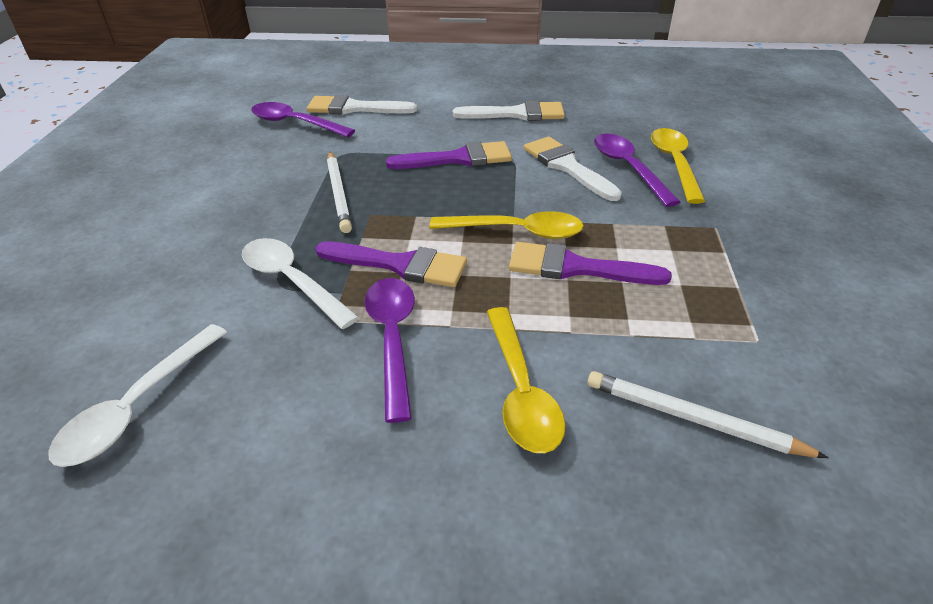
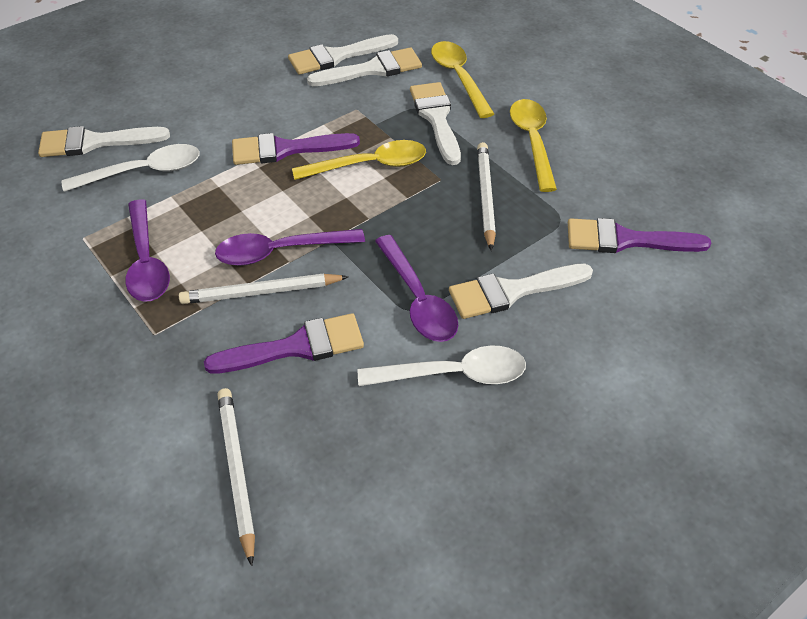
white brush: [307,95,417,115] [453,100,565,121] [524,137,622,201] = 3 -> [38,126,170,157] [288,34,398,75] [307,48,422,86] [410,82,461,165] [449,264,593,319] = 5
white pencil: [327,152,352,233] [588,371,829,458] = 2 -> [179,273,349,304] [217,388,255,566] [477,142,496,251] = 3

